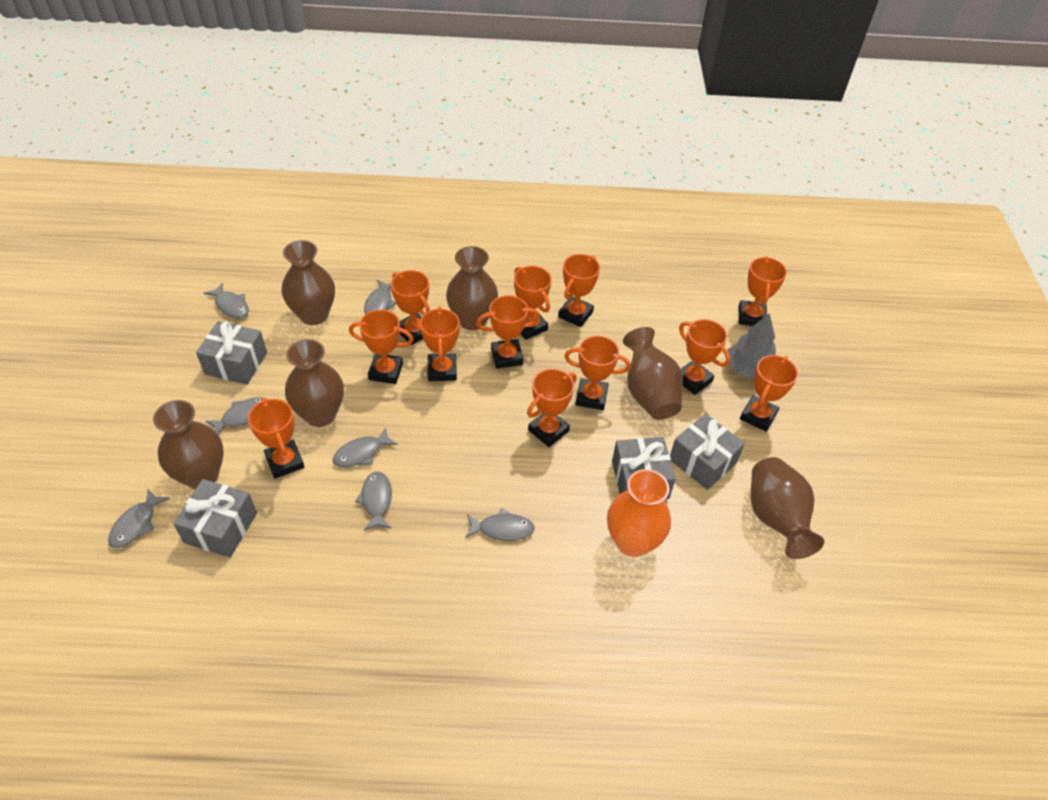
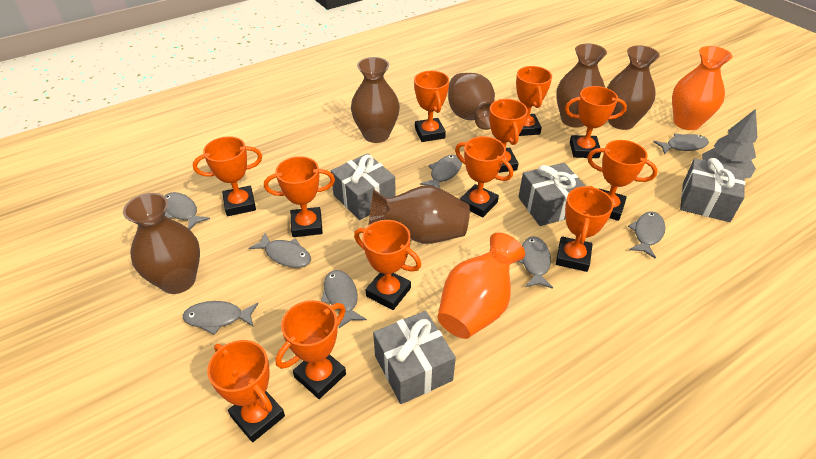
grey fish: [108,489,170,548] [204,283,249,318] [206,397,267,435] [333,427,398,467] [355,471,392,531] [364,280,396,314] [465,508,535,541] = 7 -> [165,192,210,229] [183,301,258,335] [249,233,311,268] [321,270,367,328] [420,155,462,188] [517,236,553,289] [628,211,666,259] [653,133,709,154] = 8
orange vase: [607,469,671,557] = 1 -> [438,233,525,339] [672,46,732,130] = 2

